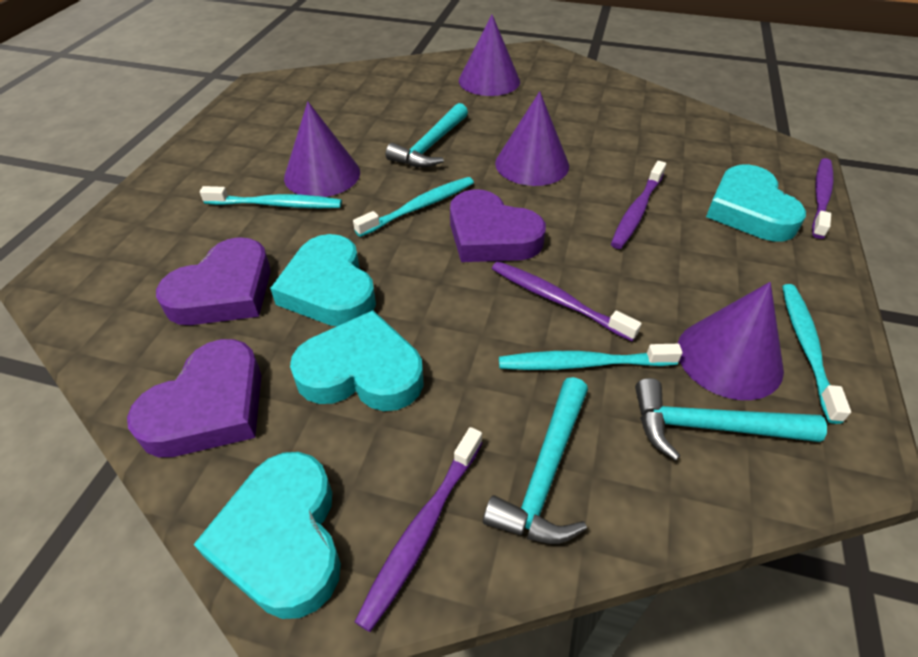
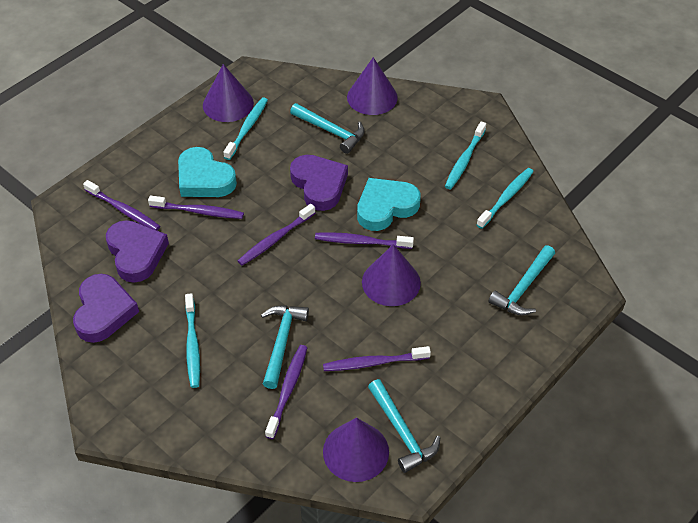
purple toothbrush: [355,427,482,632] [492,261,642,341] [611,161,666,249] [812,158,834,239] = 4 -> [83,180,160,231] [148,195,244,219] [238,204,315,266] [265,345,308,439] [315,232,414,249] [323,346,431,371] = 6
turquoise hammer: [386,103,468,168] [483,377,588,544] [635,378,827,461] = 3 -> [261,305,309,389] [290,103,365,154] [368,379,440,473] [488,245,555,316] = 4
turquoise heart: [193,452,341,619] [270,234,376,326] [290,310,424,411] [706,165,806,241] = 4 -> [178,147,237,197] [357,178,421,231] = 2

